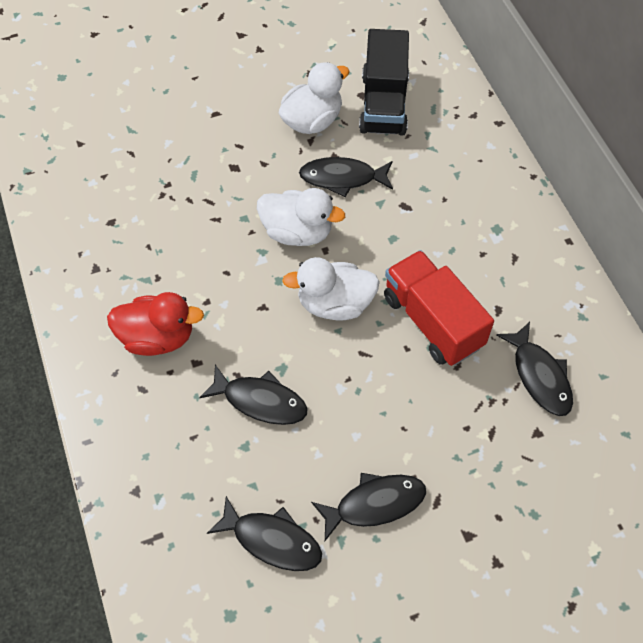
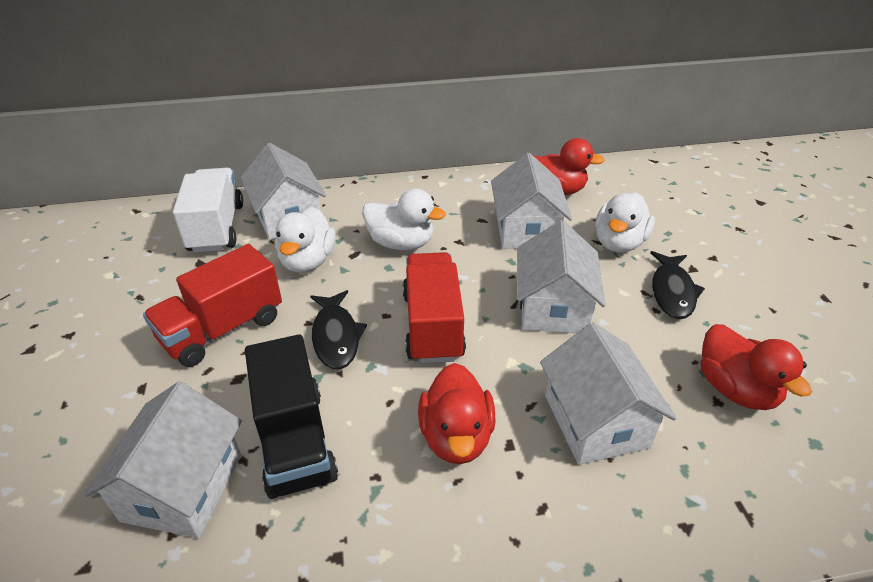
black fish: [199,365,308,425] [207,496,322,571] [299,157,393,197] [311,473,426,541] [496,322,573,416] = 5 -> [310,290,367,370] [650,251,705,319] = 2
red duck: [107,292,204,356] = 1 -> [418,363,496,464] [534,138,605,195] [701,324,812,410] = 3
red truck: [384,250,494,366] = 1 -> [143,244,282,367] [403,252,466,364] = 2
white house: none = 0 -> [84,381,242,538] [240,143,326,240] [491,153,572,249] [517,220,606,333] [540,322,677,465] = 5
white truck: none = 0 -> [173,168,243,253] = 1

